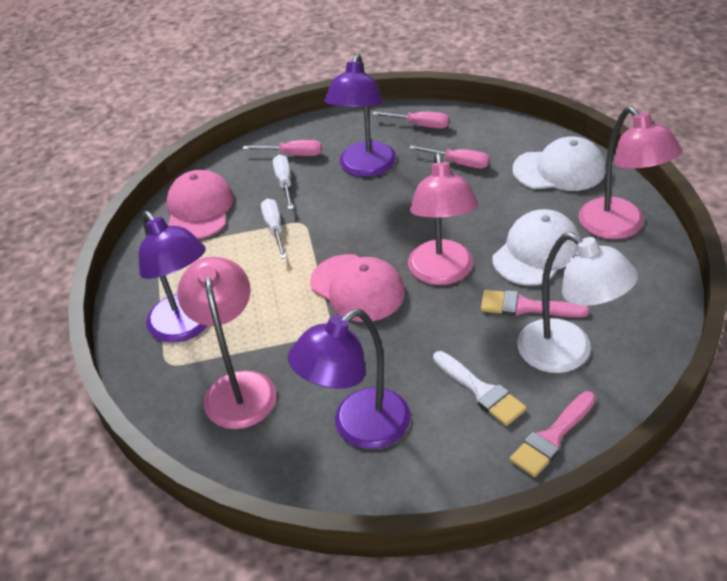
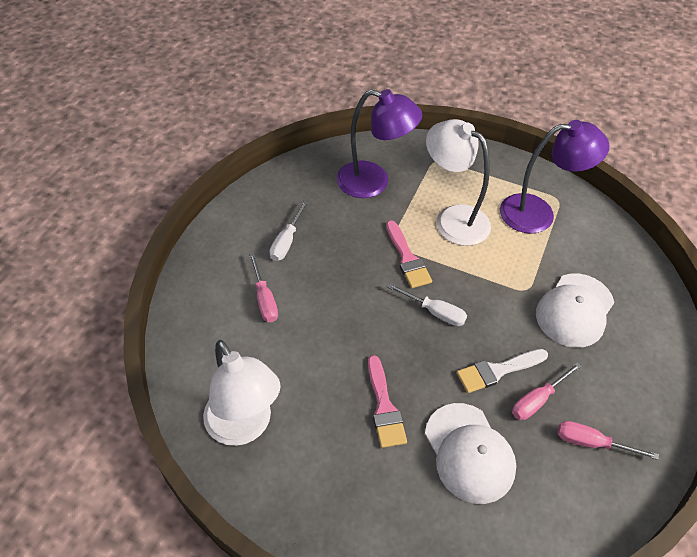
pink cap: [166,170,234,239] [310,254,405,322] = 2 -> none = 0
pink lamp: [177,257,276,429] [408,153,478,285] [579,106,682,239] = 3 -> none = 0
purple lamp: [139,211,208,343] [288,309,411,449] [324,54,396,177] = 3 -> [337,89,422,198] [500,120,610,234] = 2
white lamp: [517,232,638,373] = 1 -> [203,340,281,446] [426,119,491,246] = 2

